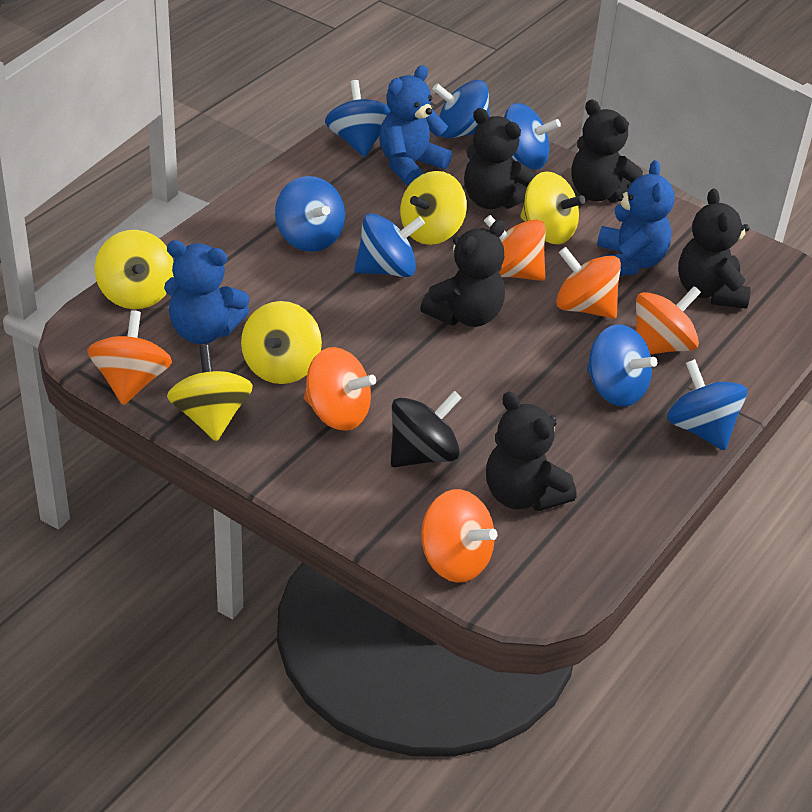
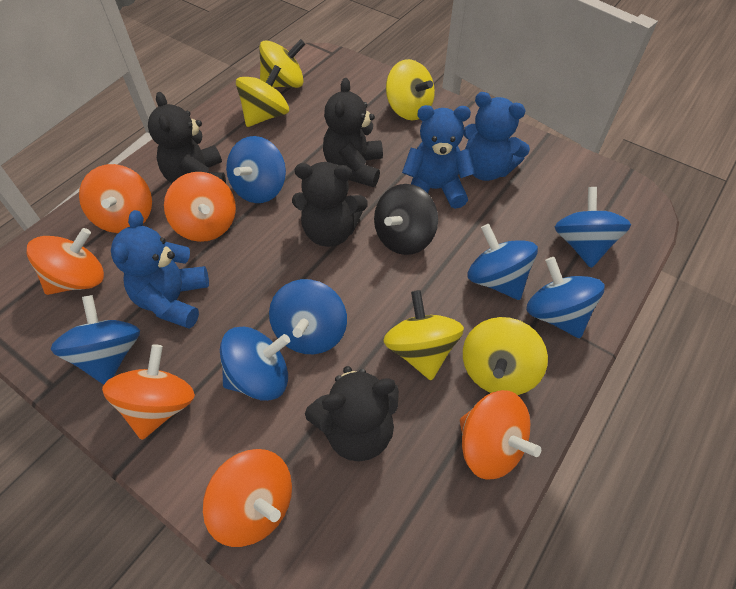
black teddy bear: [420,220,505,327] [464,108,536,209] [486,391,576,512] [571,99,643,203] [678,189,751,309] = 5 -> [148,92,226,183] [292,162,368,247] [305,366,399,461] [323,78,383,187] = 4

